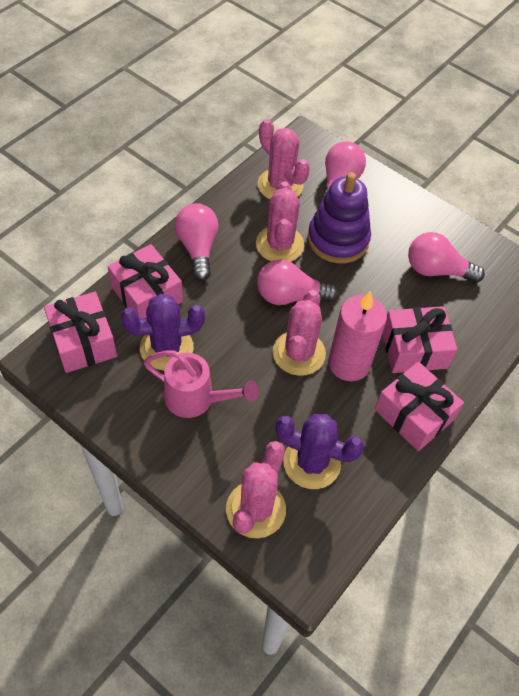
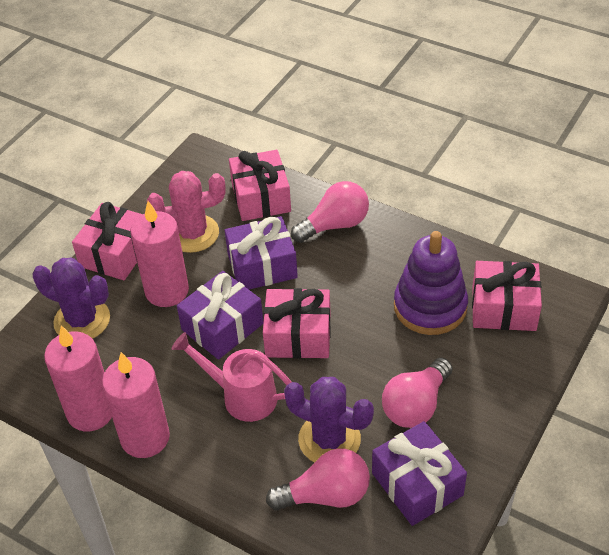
pink cactus: [226,441,286,538] [256,181,304,262] [258,119,310,199] [273,290,326,376] = 4 -> [147,171,226,253] = 1
pink candle: [328,291,387,381] = 1 -> [44,325,112,431] [102,352,170,458] [130,201,189,307] = 3
pink light bulb: [175,203,219,281] [257,259,338,305] [320,142,366,203] [408,232,485,283] = 4 -> [266,449,370,511] [291,181,369,243] [382,358,452,428] = 3
purple gift: none = 0 -> [177,271,264,360] [225,216,298,289] [372,421,467,526] = 3

